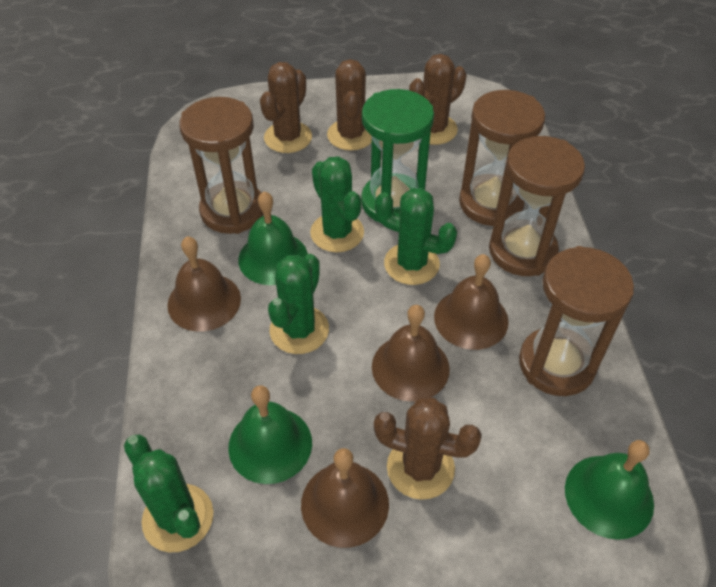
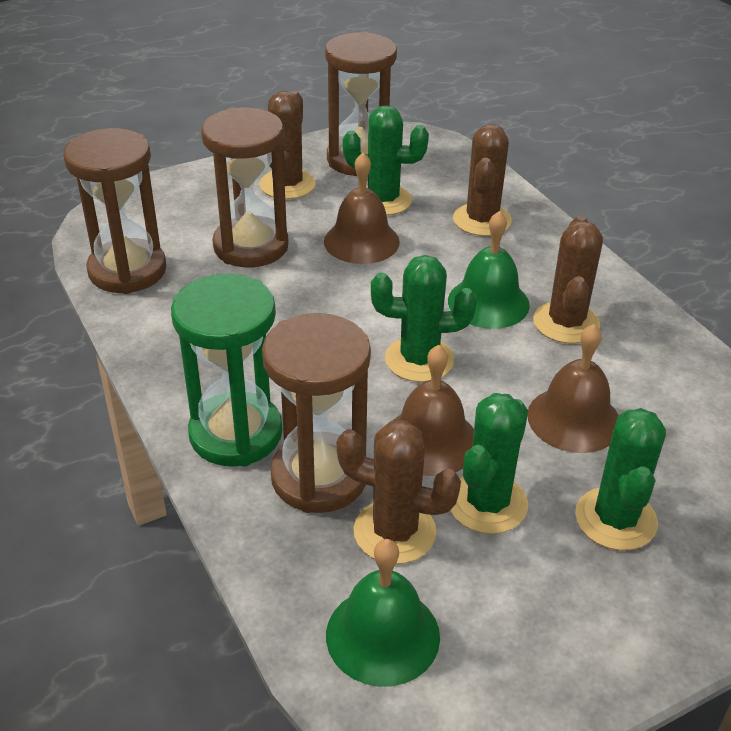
brown bell: [167,237,241,332] [301,448,389,548] [372,305,450,402] [434,254,509,350] = 4 -> [324,153,400,264] [392,345,474,476] [527,324,618,453] = 3
green bell: [228,385,312,484] [238,191,308,285] [565,440,654,540] = 3 -> [326,539,440,687] [448,211,530,329] = 2

